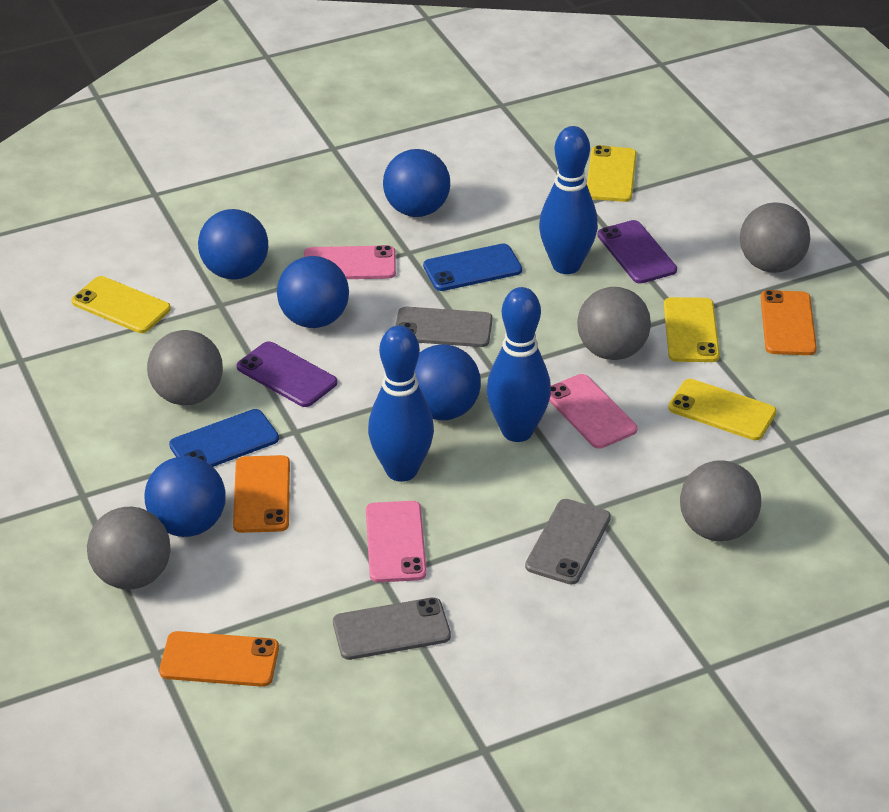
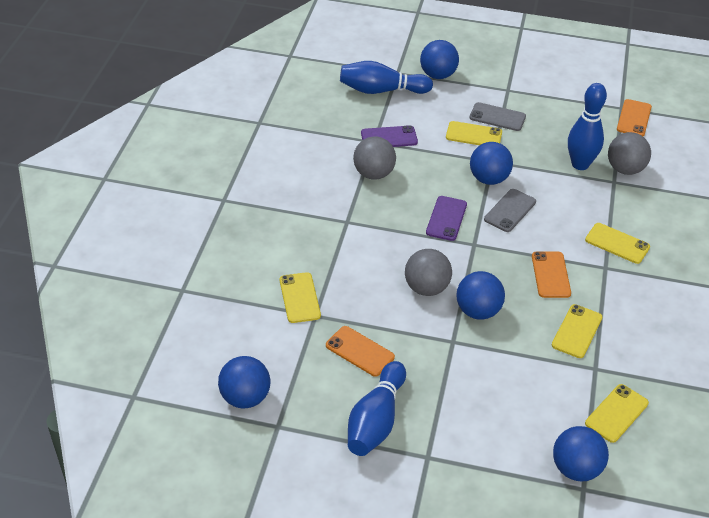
blue phone: [169,409,279,467] [423,244,522,291] = 2 -> none = 0
grey ball: [87,507,171,590] [147,330,223,405] [577,287,651,360] [680,460,761,541] [740,203,810,273] = 5 -> [353,136,396,180] [405,249,452,296] [608,132,651,175] = 3
grey phone: [333,597,451,660] [395,306,493,347] [525,499,611,585] = 3 -> [469,102,526,131] [484,189,536,232] = 2
pink phone: [304,245,396,279] [366,501,427,582] [549,374,637,449] = 3 -> none = 0
yellow phone: [71,276,171,333] [587,145,637,202] [664,297,720,362] [668,379,777,440] = 4 -> [280,272,321,323] [446,121,502,145] [552,304,602,358] [585,223,650,264] [585,384,649,443] = 5

